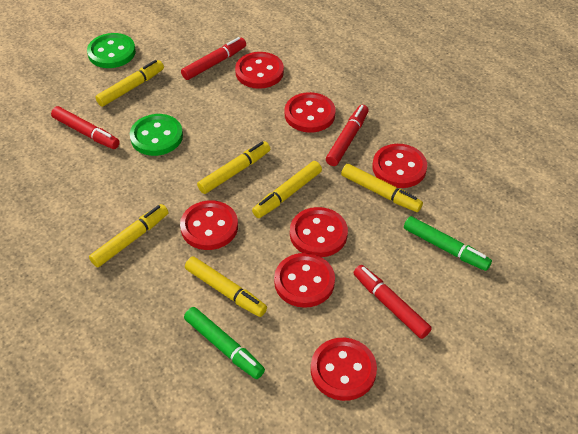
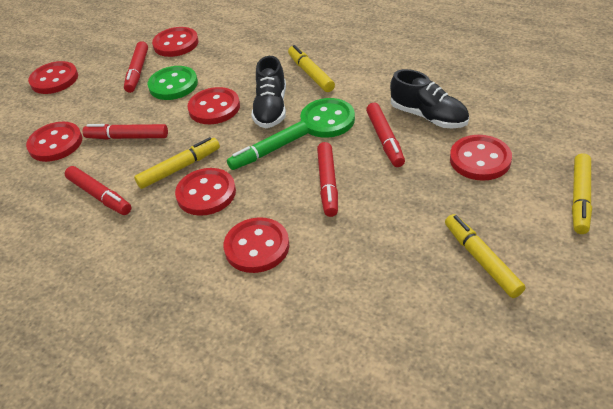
black shoe: none = 0 -> [251,56,286,128] [390,69,469,128] = 2
green marker: [184,307,265,379] [404,216,492,271] = 2 -> [227,121,308,170] = 1
red marker: [51,106,120,149] [181,37,246,80] [326,105,369,166] [353,265,432,339] = 4 -> [65,166,131,215] [83,124,168,140] [124,41,148,93] [317,142,338,217] [366,103,405,167] = 5
yellow marker: [89,204,168,267] [95,60,164,107] [185,256,267,317] [197,141,270,194] [252,161,322,218] [341,164,423,212] = 6 -> [134,137,220,189] [288,45,335,92] [445,214,525,298] [572,154,592,234] = 4

